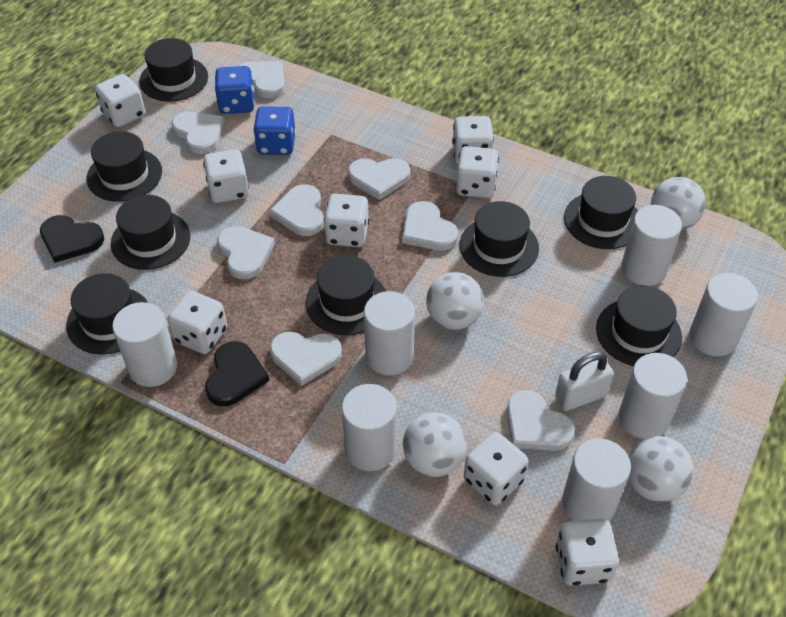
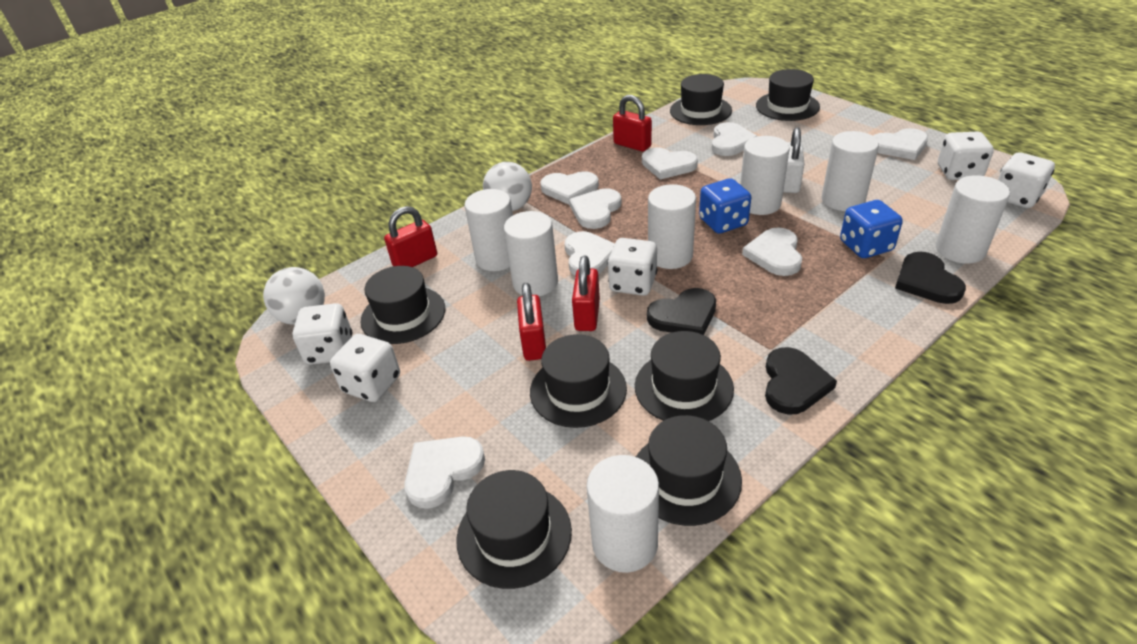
black hat: [66,273,148,354] [87,131,162,202] [111,195,190,270] [139,38,208,101] [306,255,386,335] [460,201,539,277] [564,176,638,249] [596,285,682,366] = 8 -> [361,266,445,344] [456,470,572,589] [530,334,627,428] [635,331,734,421] [636,415,742,526] [670,74,732,125] [756,69,820,121] = 7
black heart: [40,215,104,263] [205,341,269,406] = 2 -> [647,288,716,335] [765,347,837,415] [895,252,966,304] = 3
red padlock: none = 0 -> [384,206,437,267] [517,283,546,361] [572,256,600,331] [613,95,652,151] = 4
white ball: [403,412,467,477] [426,272,484,330] [628,436,694,502] [651,177,706,230] = 4 -> [263,267,325,325] [483,162,532,211] = 2
white dice: [95,74,146,127] [167,291,227,354] [203,149,249,203] [324,194,369,247] [452,116,494,164] [456,146,499,198] [464,432,529,505] [556,519,619,586] = 8 -> [293,303,352,365] [330,334,400,402] [607,238,657,296] [938,132,994,180] [998,152,1055,208] = 5

